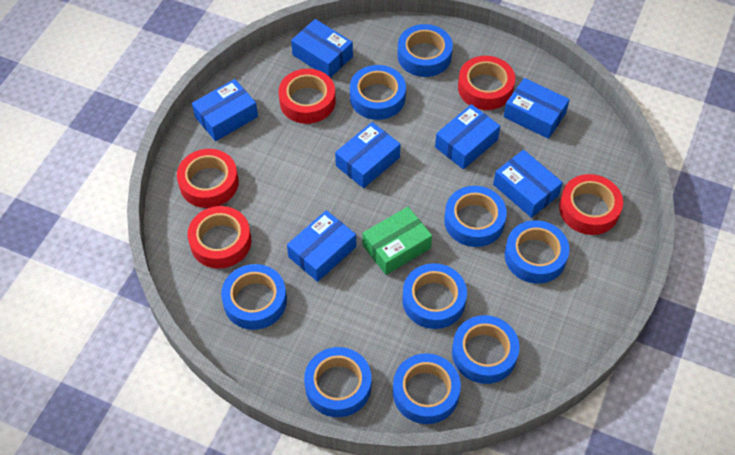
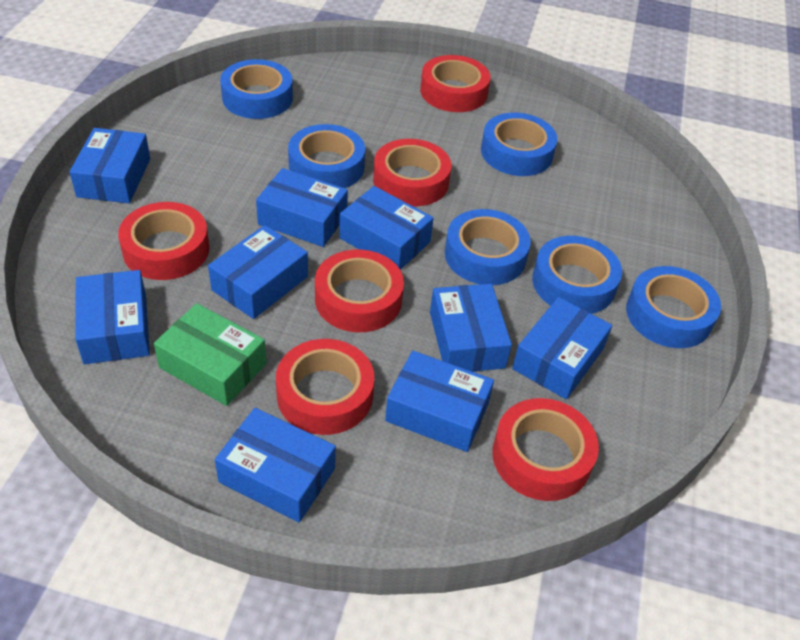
blue box: [192,79,258,141] [287,210,356,282] [291,19,353,78] [335,122,401,188] [435,104,500,169] [493,150,563,218] [504,78,570,139] = 7 -> [70,128,150,203] [75,270,150,364] [208,225,308,319] [215,408,336,523] [256,168,348,247] [339,186,434,270] [385,351,494,452] [430,284,512,372] [512,297,612,399] = 9
blue tape: [221,264,287,330] [304,347,371,417] [350,65,406,120] [393,353,461,424] [397,24,453,77] [402,263,467,329] [444,186,507,247] [452,315,520,384] [505,220,570,284] = 9 -> [220,59,293,119] [288,124,365,188] [445,209,531,285] [481,113,557,176] [532,236,622,314] [626,266,721,348] = 6
red tape: [177,149,239,208] [188,206,251,269] [279,69,336,124] [458,56,515,110] [559,174,623,235] = 5 -> [118,202,209,280] [276,339,375,435] [315,250,404,332] [373,139,452,207] [420,55,490,112] [492,398,599,501] = 6

